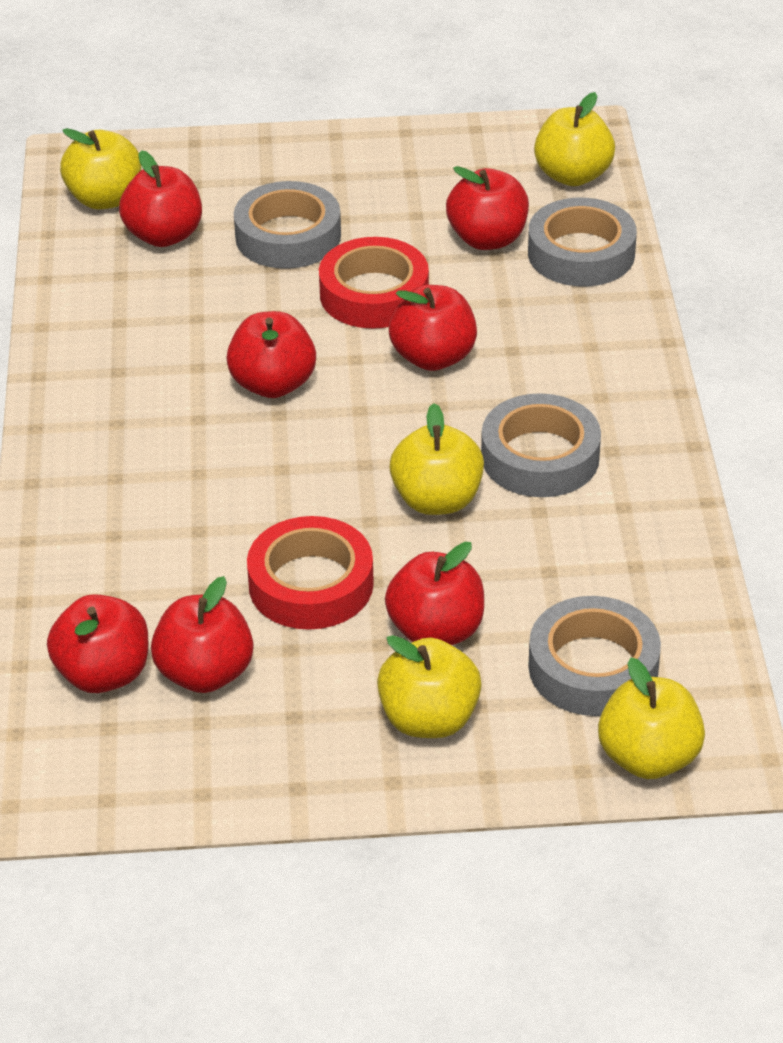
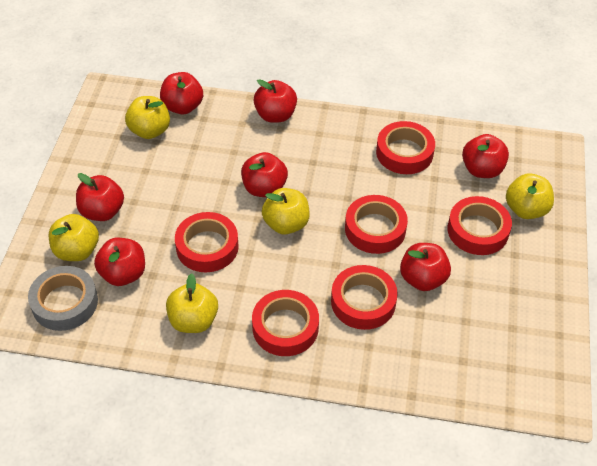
grey tape: [234,181,341,269] [481,393,601,497] [528,198,637,286] [528,596,661,716] = 4 -> [28,266,98,331] = 1
red tape: [247,516,374,630] [319,237,429,329] = 2 -> [175,212,239,272] [252,290,319,356] [331,265,398,330] [345,195,408,254] [376,121,435,174] [448,196,512,255] = 6

